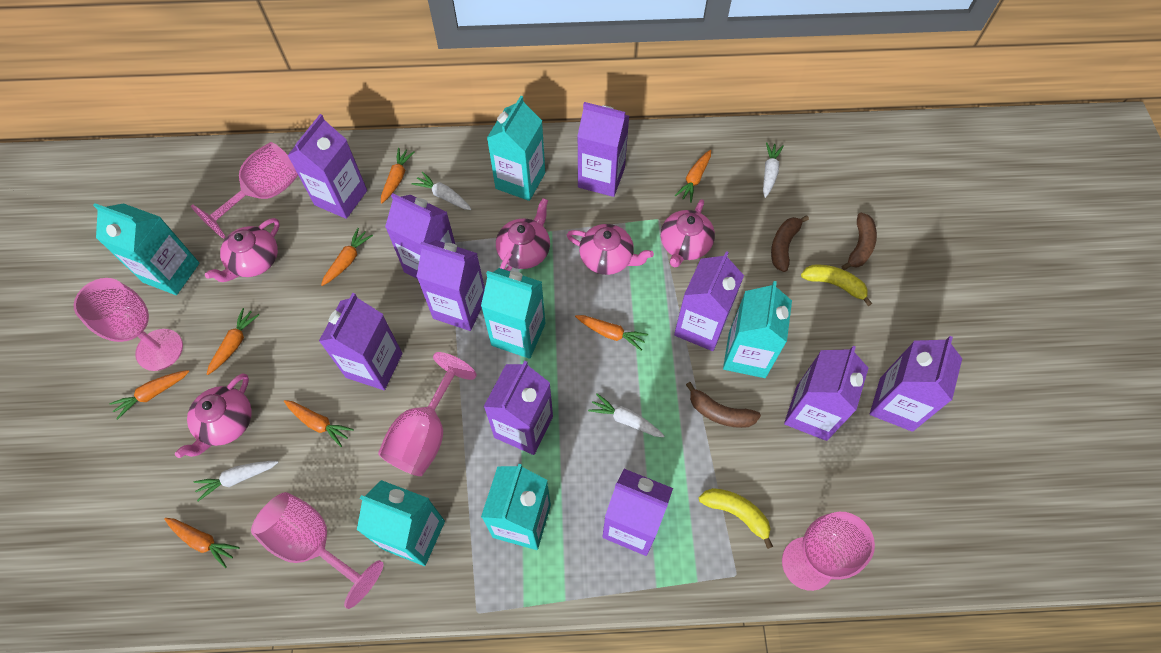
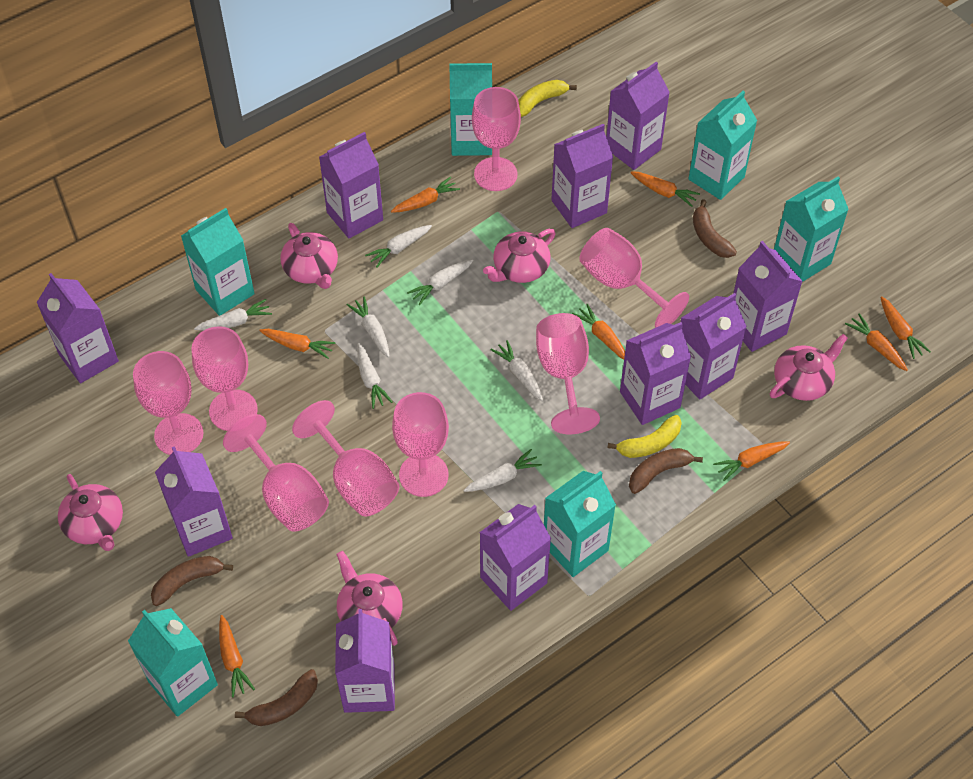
brown banana: [686,382,761,428] [771,216,809,272] [842,213,877,270] = 3 -> [151,556,233,606] [235,669,318,726] [629,448,703,494] [693,199,737,258] = 4
pink goblet: [74,278,183,371] [191,142,298,239] [251,492,384,609] [378,352,477,476] [782,512,875,591] = 5 -> [133,351,203,455] [191,326,258,431] [223,414,329,532] [292,400,399,516] [392,392,449,497] [472,87,521,191] [536,313,600,434] [579,228,689,328] = 8
white carrot: [193,461,279,501] [412,172,472,210] [588,393,664,437] [763,142,784,198] = 4 -> [194,299,272,331] [347,296,390,358] [357,343,392,409] [365,225,432,268] [407,260,473,305] [464,449,542,492] [490,340,543,401] = 7

